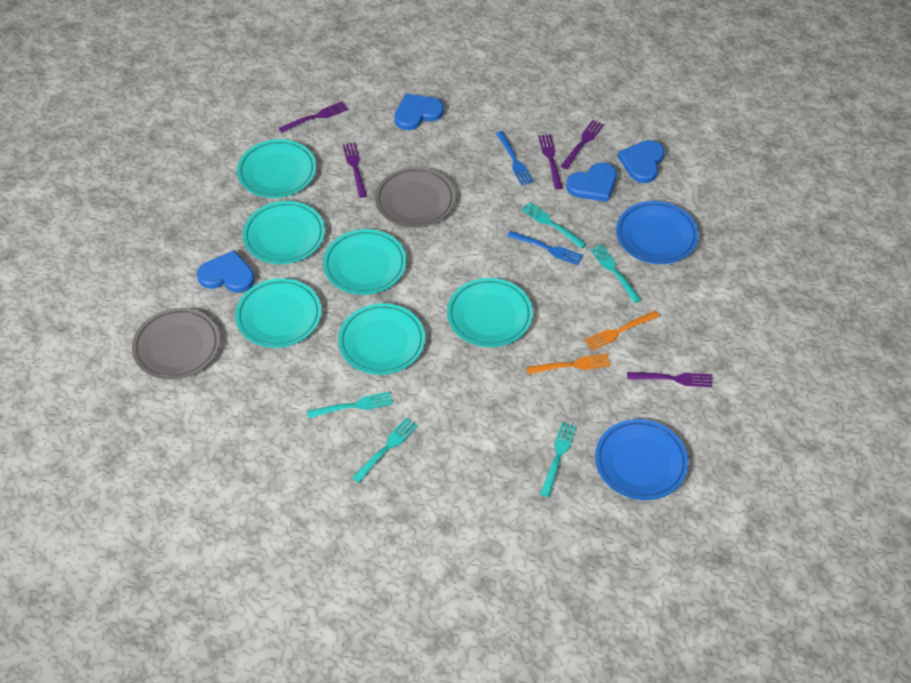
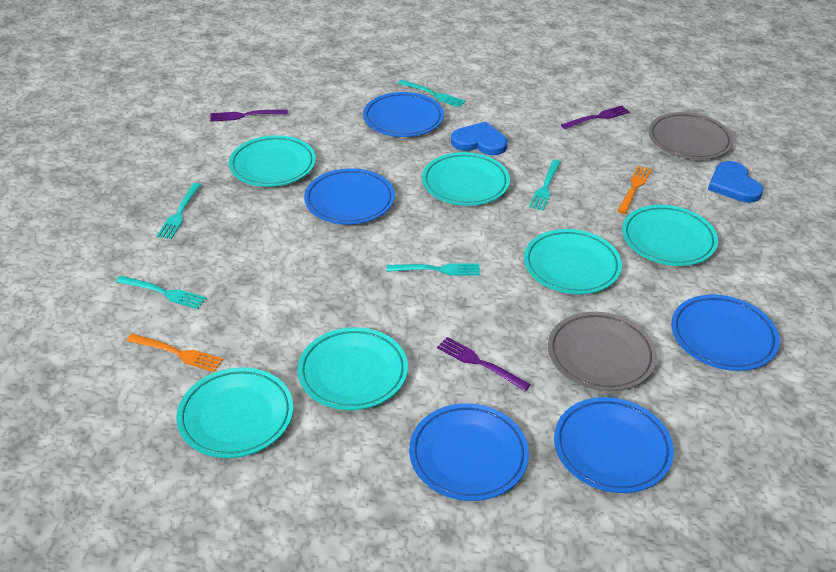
blue fork: [496,131,534,185] [507,231,583,265] = 2 -> none = 0
blue heart: [197,250,255,293] [394,94,444,130] [566,162,617,202] [618,140,665,183] = 4 -> [451,122,508,155] [708,161,763,203] = 2
blue plate: [595,419,688,500] [616,201,699,264] = 2 -> [304,168,395,224] [363,92,444,137] [409,403,529,501] [554,397,674,493] [671,295,780,371] = 5
purple fork: [279,101,348,133] [343,142,367,198] [538,134,563,190] [561,120,604,169] [627,372,712,387] = 5 -> [210,109,288,122] [437,337,531,391] [561,105,630,129] = 3

